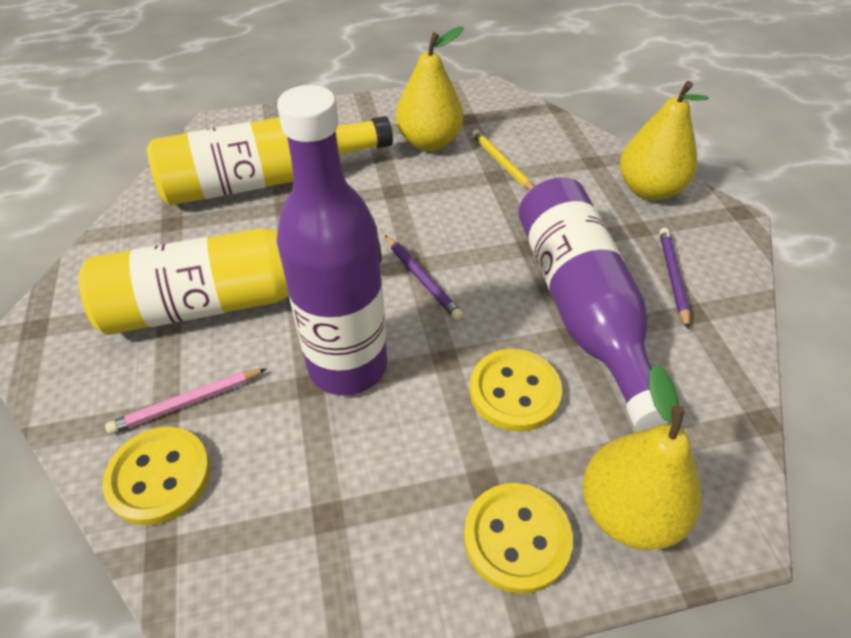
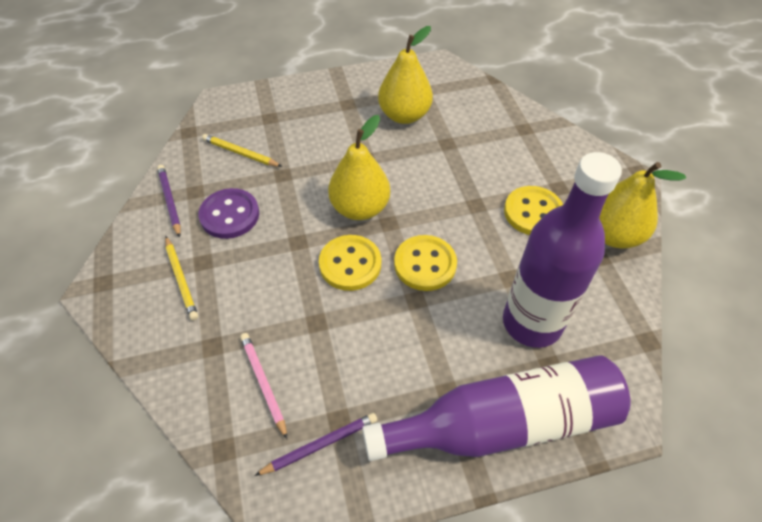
purple button: none = 0 -> [199,188,259,239] = 1
yellow bottle: [79,228,382,335] [147,116,393,205] = 2 -> none = 0
yellow pencil: [472,130,534,190] = 1 -> [165,236,198,321] [202,134,282,167] = 2

